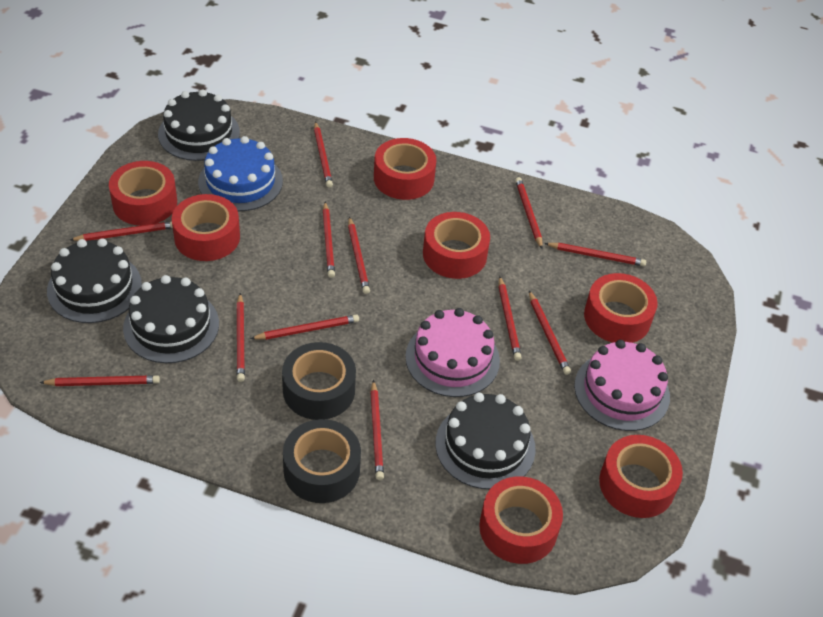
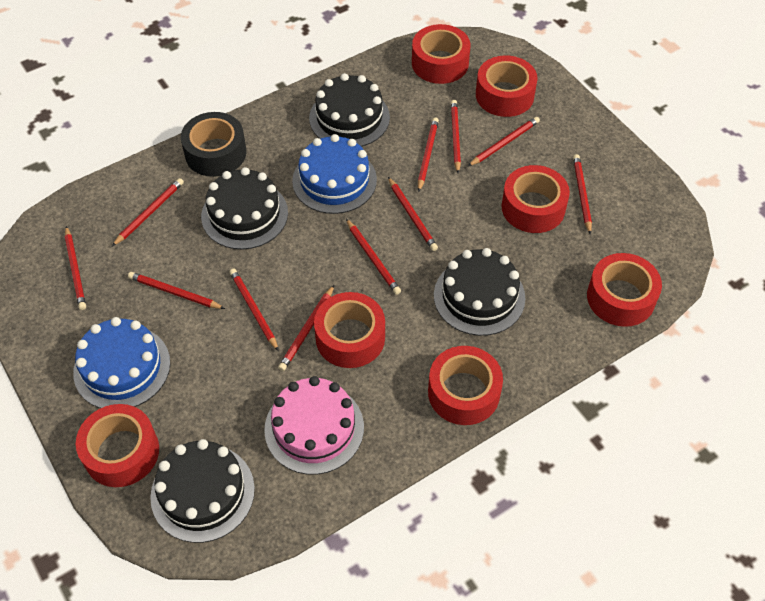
black tape: [282,342,356,420] [283,419,361,503] = 2 -> [181,112,246,177] = 1
blue cake: [198,136,283,211] = 1 -> [73,317,170,408] [292,134,377,214] = 2
pink cake: [405,308,500,397] [574,340,670,431] = 2 -> [264,376,364,475] = 1
red pencil: [39,375,160,386] [70,221,173,241] [237,293,245,382] [250,314,359,340] [314,122,333,188] [323,202,335,278] [348,217,370,294] [370,380,384,480] [498,276,522,361] [515,177,543,249] [529,291,571,375] [544,243,646,266] = 12 -> [65,226,86,310] [112,178,184,246] [128,272,225,309] [229,268,279,351] [278,285,334,371] [346,219,401,295] [388,177,438,251] [418,117,439,192] [451,100,461,173] [468,117,540,166] [573,154,592,235] = 11

